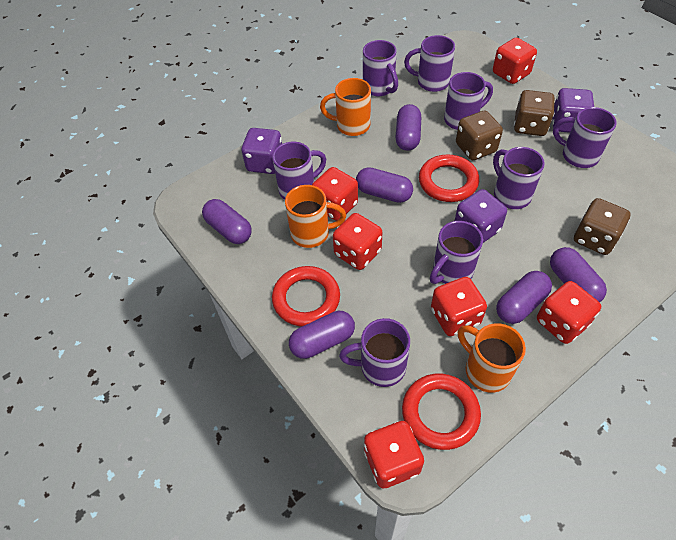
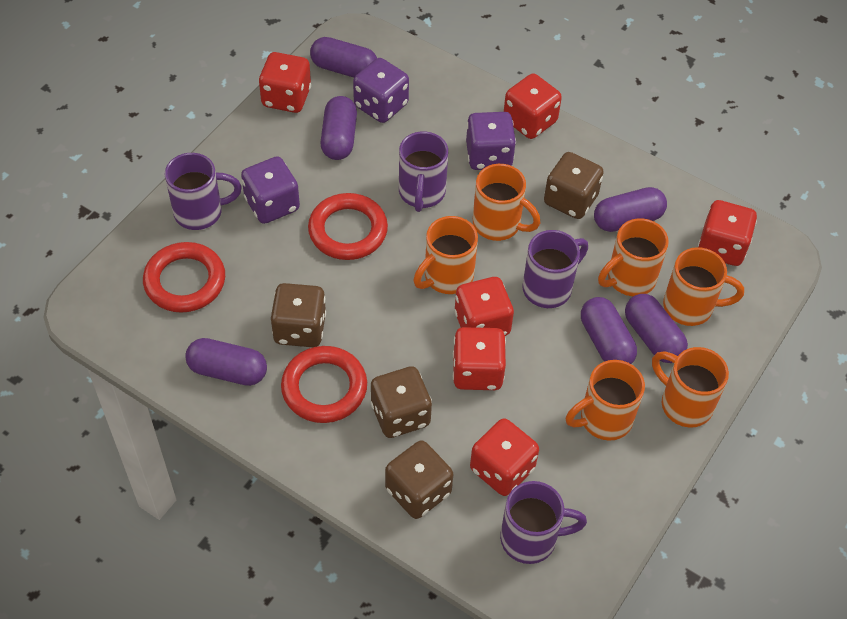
brown dice: [456,111,503,160] [514,90,555,136] [574,198,631,255] = 3 -> [271,283,326,347] [371,366,432,438] [385,440,453,519] [544,152,604,219] = 4
orange mug: [285,185,346,248] [320,78,371,136] [458,323,526,393] = 3 -> [414,216,478,294] [473,164,541,241] [566,360,645,441] [598,218,669,296] [652,347,729,427] [663,247,744,326] = 6
purple mug: [272,142,326,200] [339,318,410,387] [363,40,398,96] [404,35,455,92] [430,221,483,284] [444,72,493,130] [493,147,545,209] [553,107,617,168] = 8 -> [165,153,242,230] [399,131,448,212] [500,481,587,564] [522,230,588,308] = 4

